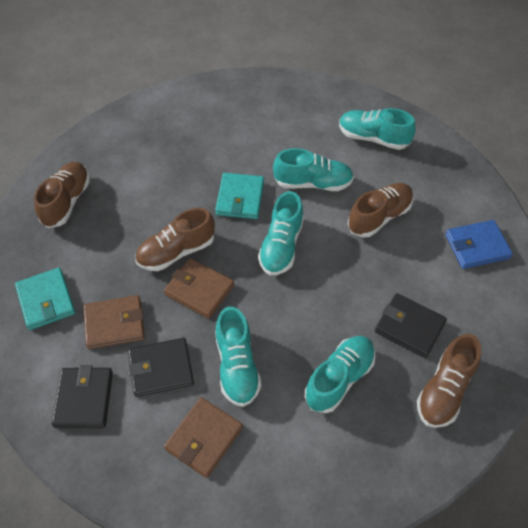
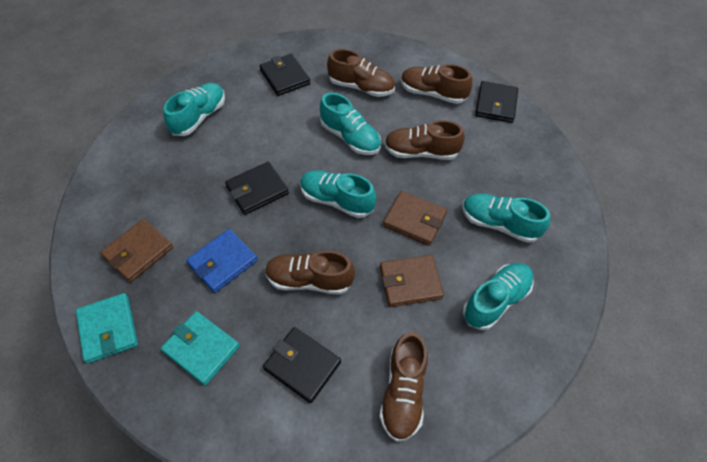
black wallet: [52,365,113,428] [128,338,194,397] [375,293,447,358] = 3 -> [225,162,289,215] [259,54,310,96] [263,327,341,403] [475,81,518,123] = 4
brown shoe: [34,162,90,228] [135,208,215,271] [348,183,413,238] [417,334,481,428] = 4 -> [265,251,355,294] [327,49,395,97] [379,332,428,442] [384,120,465,160] [401,64,472,104] = 5

